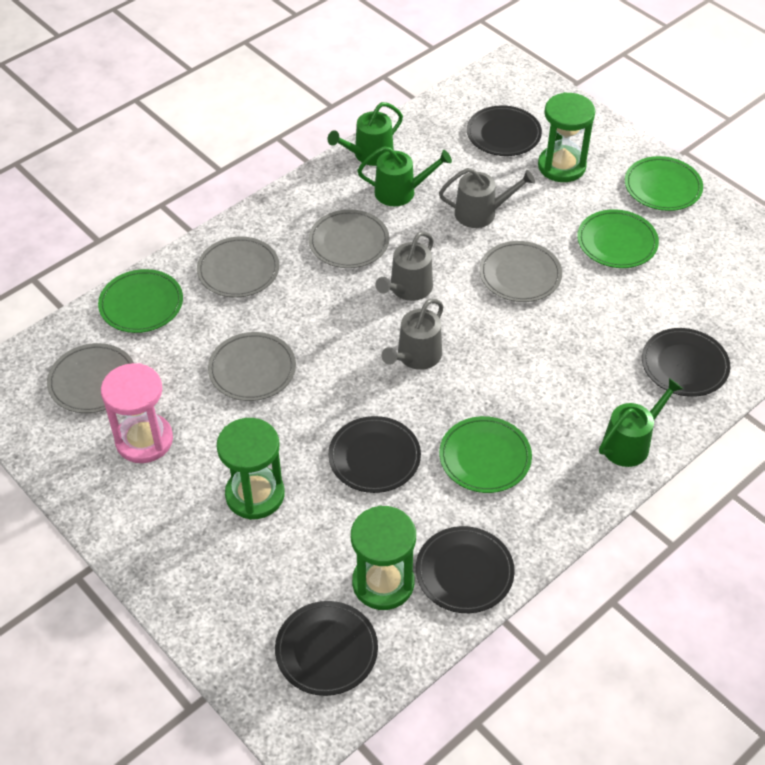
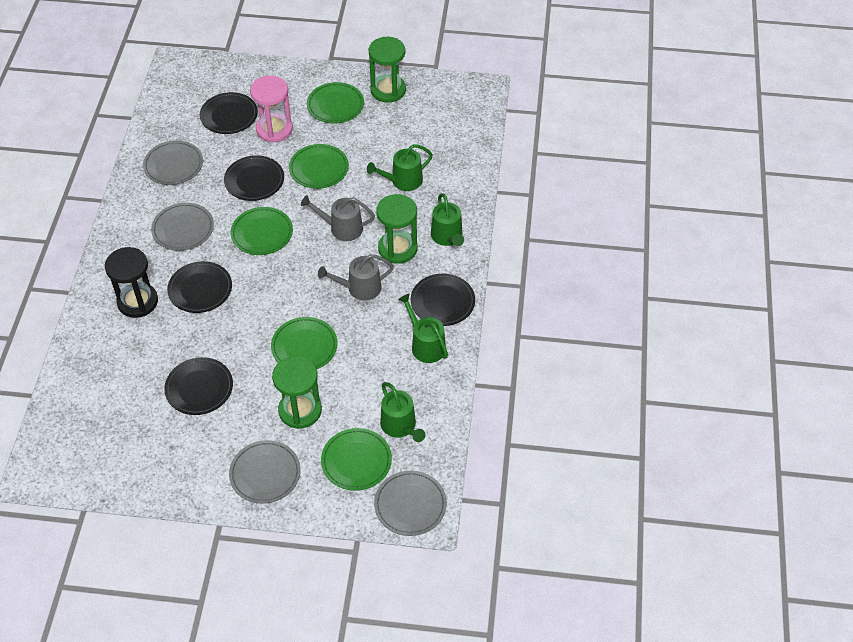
black hourglass: none = 0 -> [105,247,158,318] = 1
green plate: [98,269,183,333] [439,416,532,493] [577,209,659,268] [625,156,703,211] = 4 -> [231,207,293,255] [271,317,338,369] [289,144,349,189] [307,82,364,124] [321,428,392,491] = 5
green watering can: [328,102,403,166] [357,146,452,206] [599,378,683,467] = 3 -> [367,144,433,191] [380,382,426,442] [398,294,448,363] [431,193,464,246] = 4
grey plate: [47,343,134,413] [197,237,279,298] [208,332,296,401] [309,209,389,268] [479,241,562,302] = 5 -> [143,141,203,185] [151,203,214,251] [229,440,301,504] [374,471,447,536] = 4
grey watering can: [375,231,434,301] [382,299,444,370] [439,168,535,228] = 3 -> [301,195,375,241] [318,254,394,301] = 2

